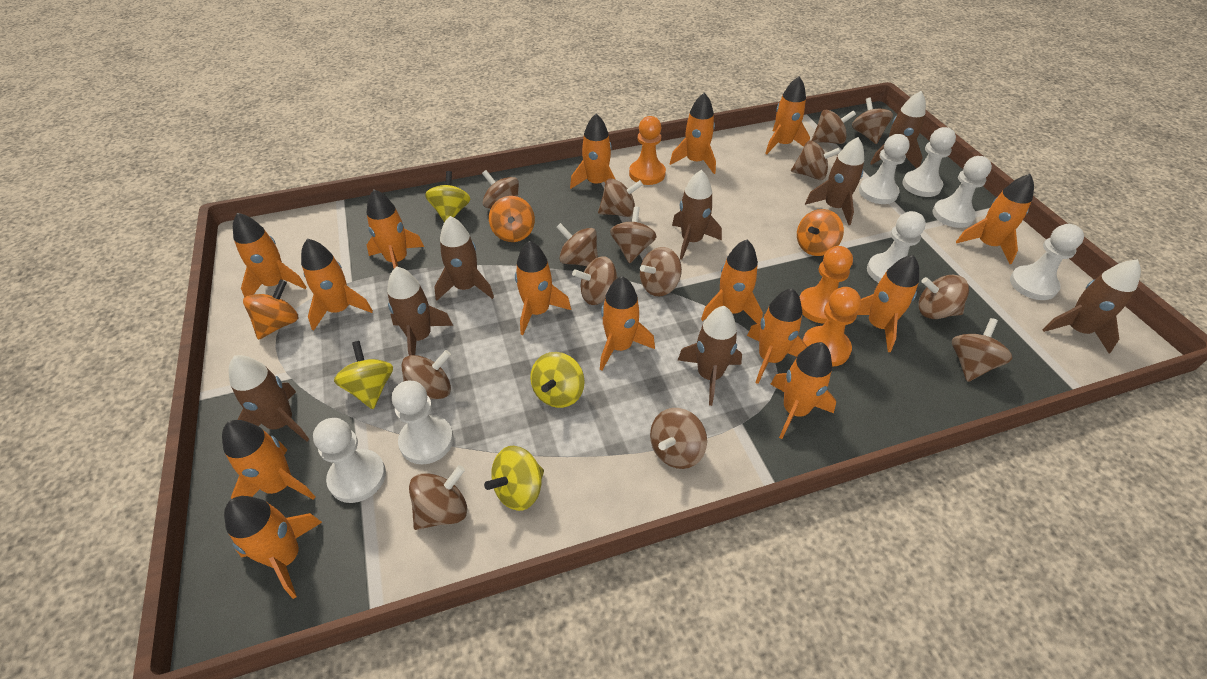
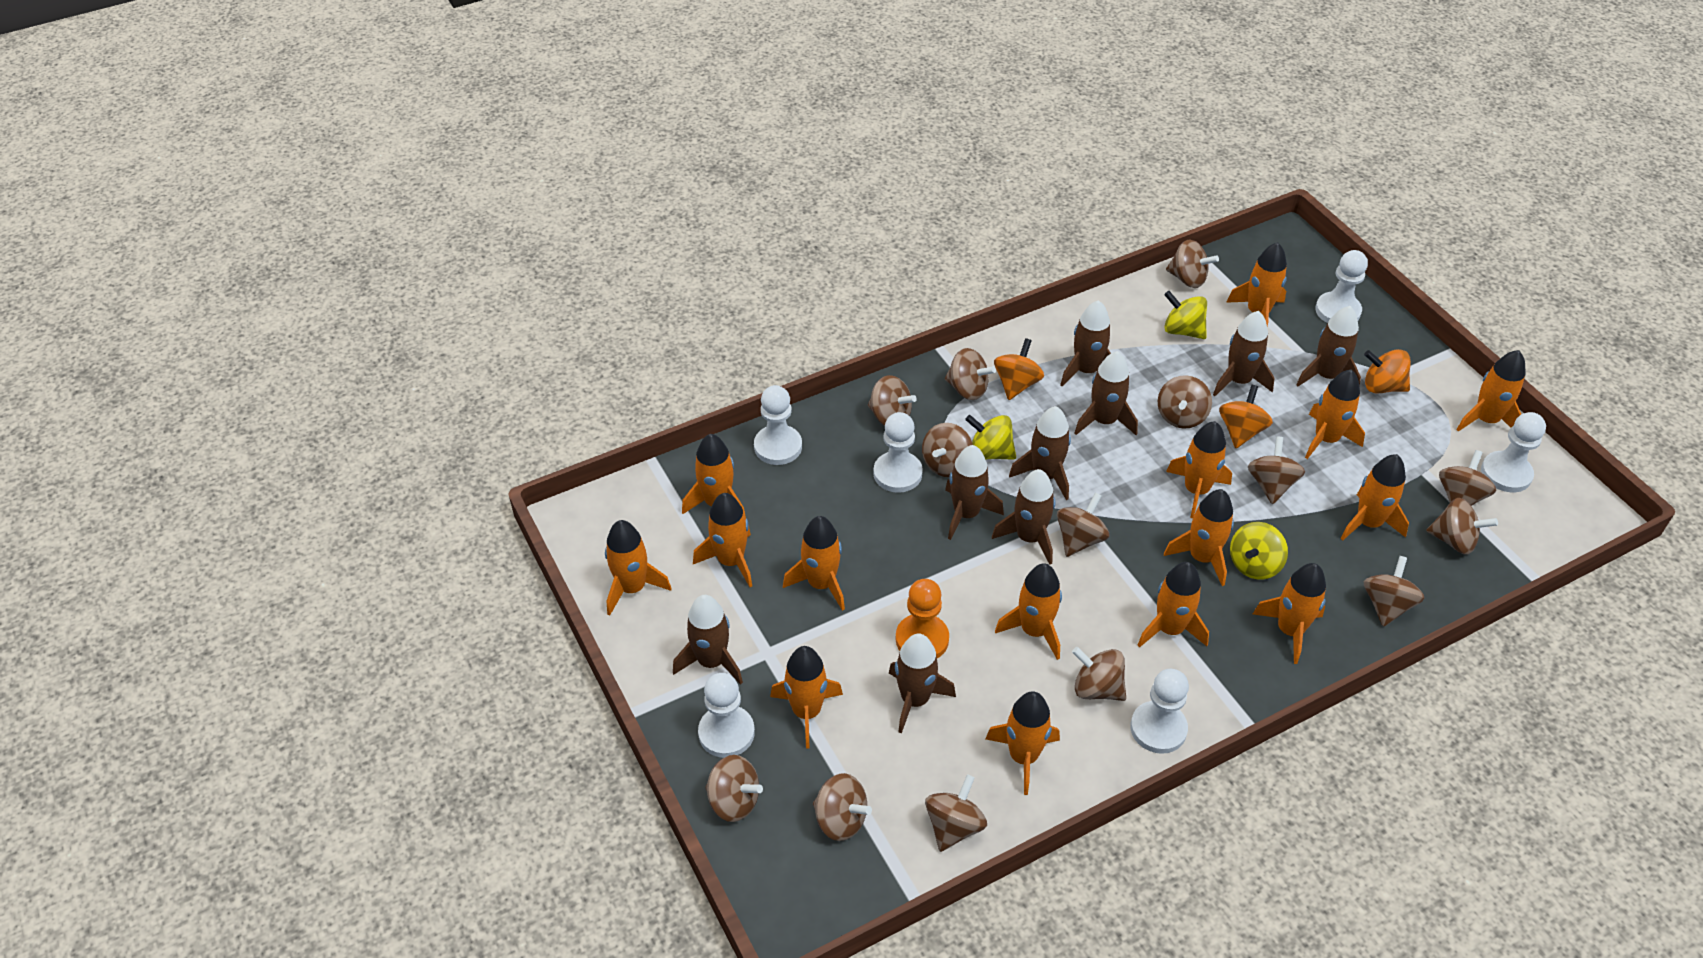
brown rocket: [229,355,310,442] [387,266,453,356] [434,216,494,301] [672,170,722,260] [678,306,742,406] [805,137,864,225] [870,91,926,169] [1043,259,1141,353] = 8 -> [673,595,743,685] [889,633,956,734] [945,445,1004,540] [992,469,1055,565] [1009,406,1071,500] [1060,300,1111,386] [1075,351,1138,435] [1213,311,1274,396] [1296,306,1361,386] = 9
orange pawn: [629,116,666,185] [800,246,853,324] [802,287,861,367] = 3 -> [896,579,949,658] = 1
white pawn: [313,418,386,503] [392,381,454,464] [859,134,910,204] [867,211,926,283] [902,127,956,197] [932,156,992,228] [1010,224,1084,300] = 7 -> [698,673,755,758] [754,385,802,465] [873,412,923,493] [1130,669,1189,754] [1315,250,1368,323] [1481,412,1546,492] = 6
yellow spinning top: [334,341,393,409] [425,171,470,222] [484,446,544,511] [530,352,585,408] = 4 -> [965,415,1016,460] [1164,291,1207,339] [1230,522,1288,580] = 3

